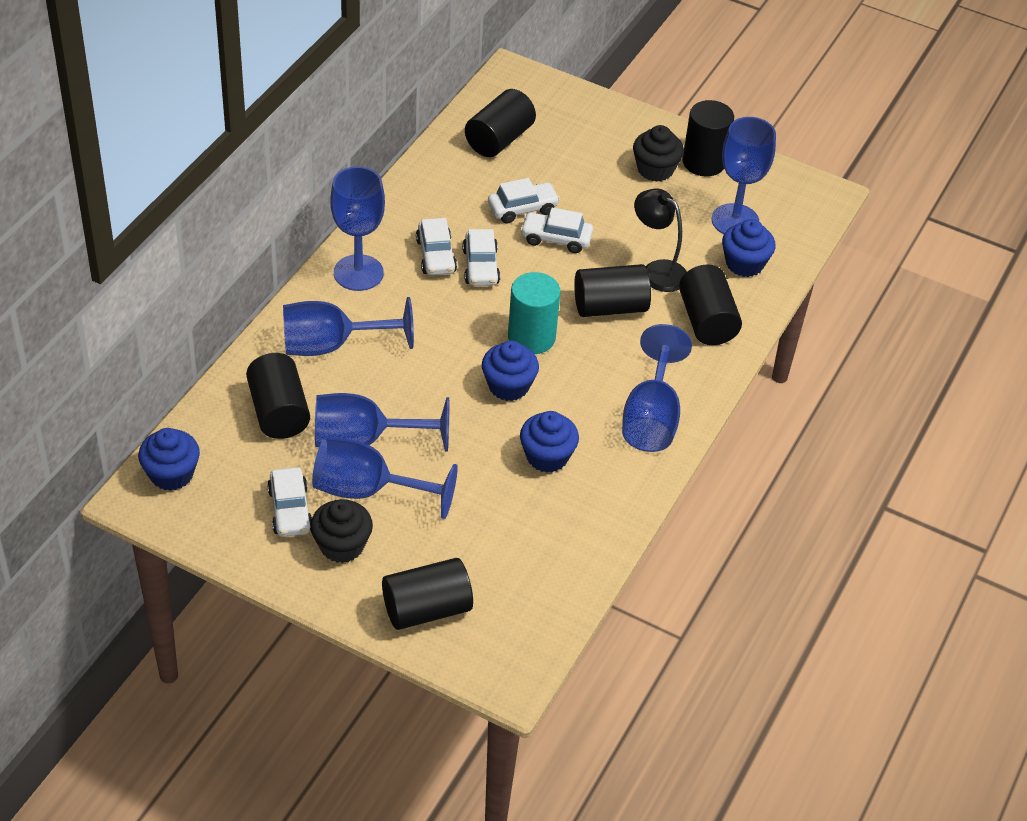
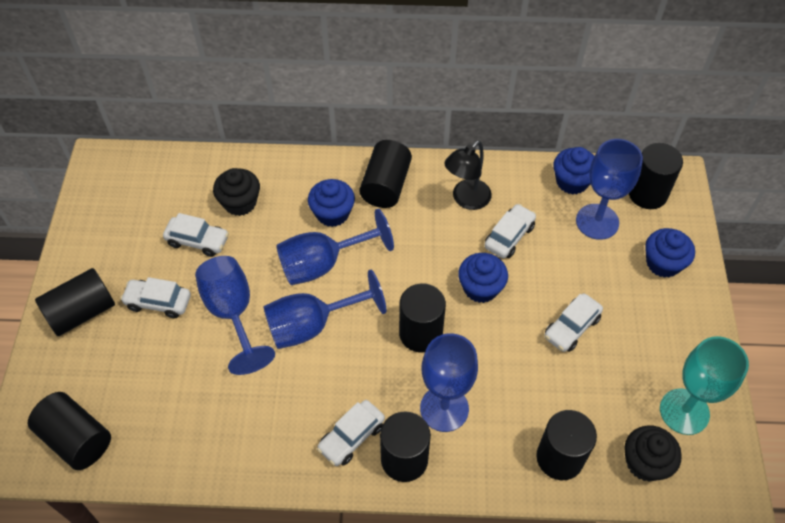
black cylinder: [246,353,310,439] [382,558,473,630] [465,89,536,157] [574,264,651,317] [679,264,742,345] [682,100,734,177] = 6 -> [28,392,111,470] [35,268,115,336] [359,140,412,208] [380,411,431,482] [399,283,446,352] [536,410,597,480] [629,143,683,209] = 7
blue goblet: [283,297,414,356] [312,437,458,519] [315,393,449,452] [330,166,385,291] [622,324,692,452] [711,117,776,234] = 6 -> [195,256,275,375] [264,270,386,349] [276,209,394,285] [420,333,478,432] [576,139,643,240] = 5
turquoise cylinder: [508,272,560,354] = 1 -> none = 0
turquoise goblet: none = 0 -> [660,336,749,435] = 1

